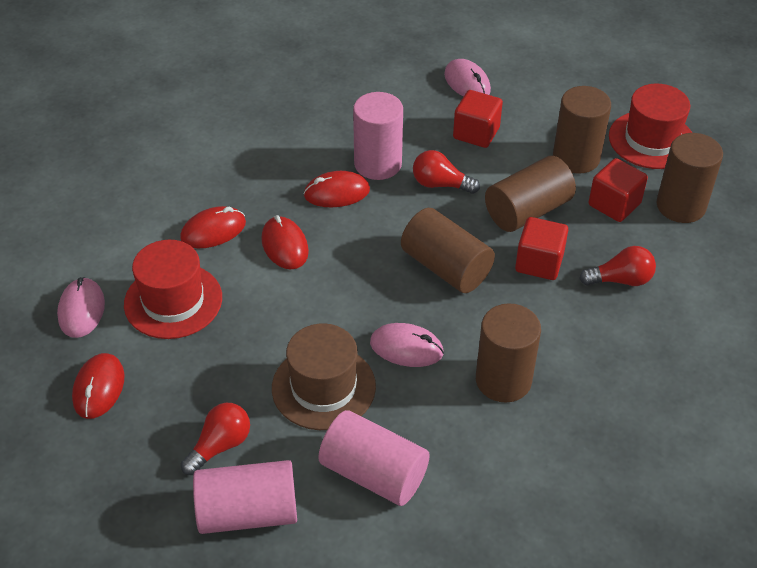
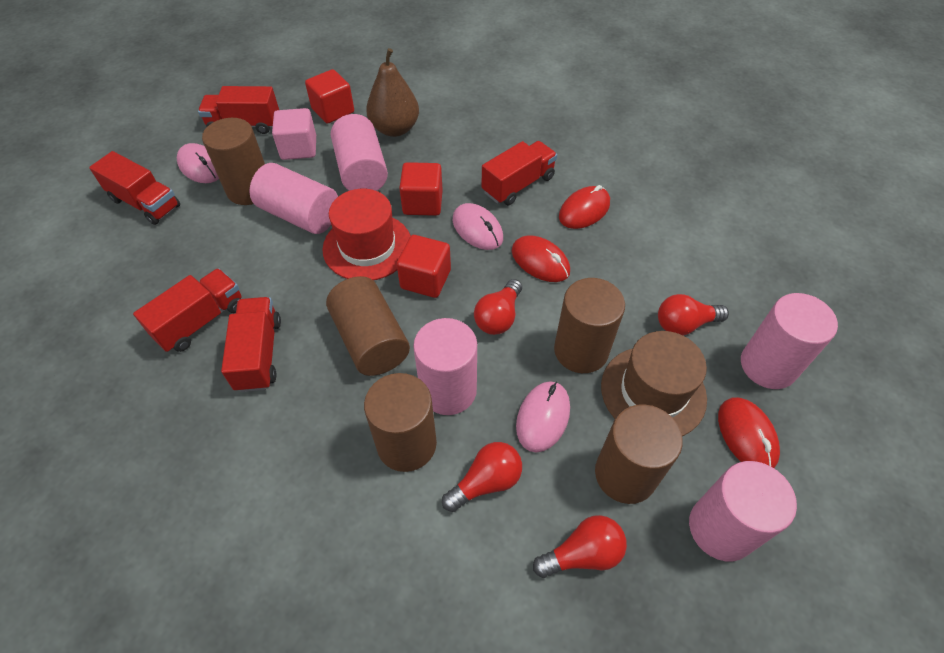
brown pear: none = 0 -> [366,48,419,137] = 1
pink cube: none = 0 -> [272,108,316,160] = 1
pink cylinder: [193,460,297,534] [318,410,430,506] [353,92,403,180] = 3 -> [250,163,338,234] [331,114,388,191] [413,318,477,415] [689,461,797,561] [741,293,838,389] = 5
red hat: [124,240,222,339] [609,84,692,169] = 2 -> [323,189,411,280] = 1
red light bulb: [181,403,250,475] [413,150,480,194] [580,246,656,286] = 3 -> [442,442,522,512] [474,279,522,335] [533,515,627,578] [658,294,729,335] = 4
red mouse: [72,353,124,419] [180,206,246,248] [261,215,309,269] [303,171,370,207] = 4 -> [512,235,570,282] [559,185,610,229] [718,397,780,468] = 3
red truck: none = 0 -> [89,151,180,225] [133,268,242,352] [198,86,279,134] [221,297,281,392] [481,141,557,205] = 5

